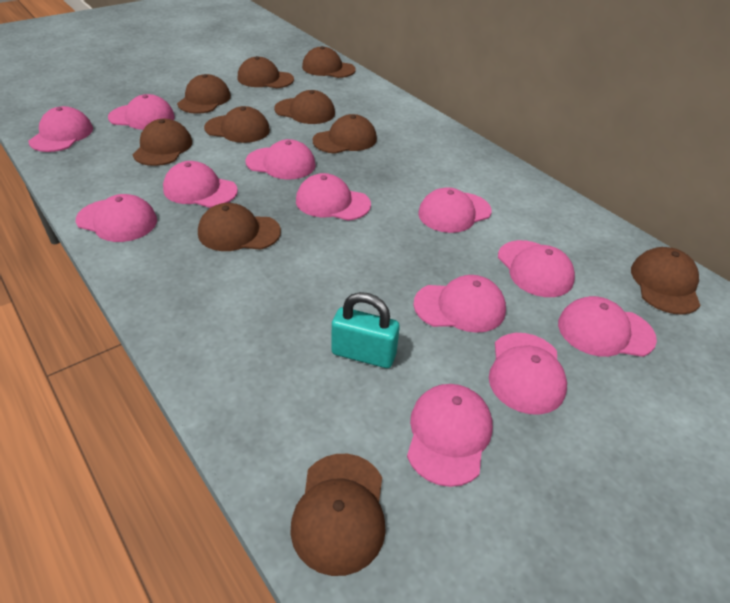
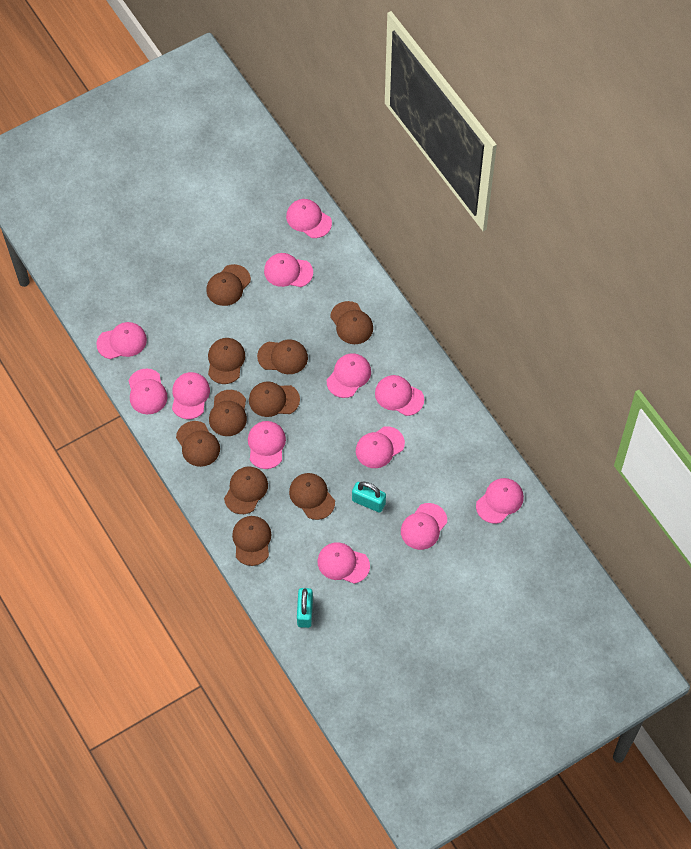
turquoise padlock: [332,292,400,368] = 1 -> [297,588,313,628] [352,481,386,513] = 2

